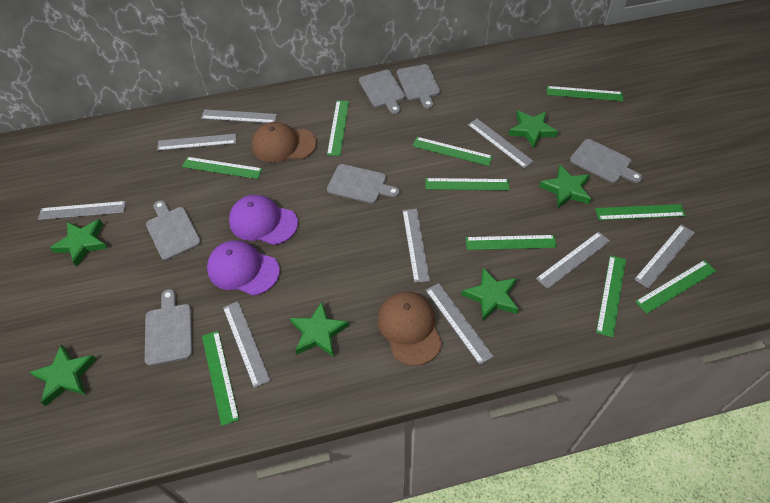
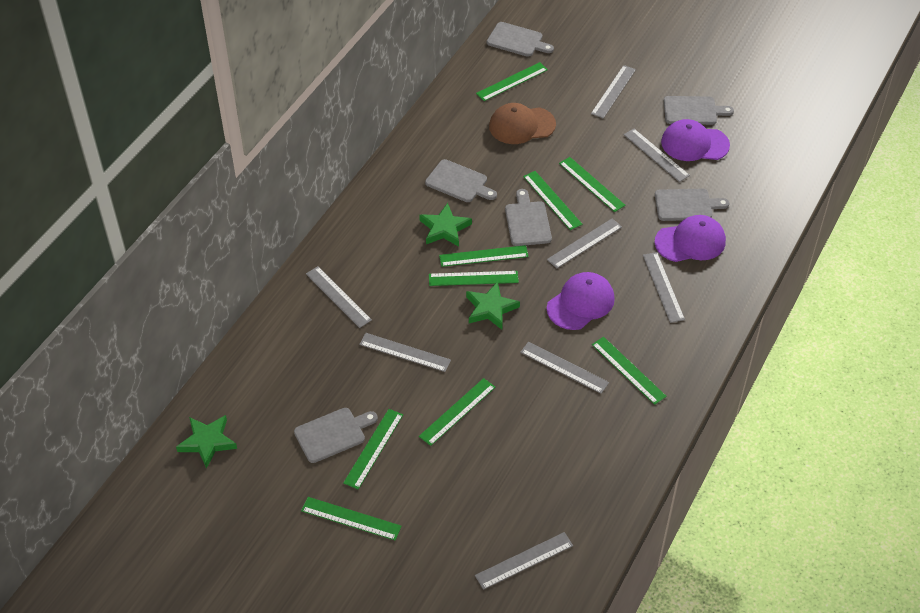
brown cap: [252,122,317,163] [378,292,442,366] = 2 -> [489,103,556,144] = 1
green ruler: [182,157,262,179] [202,331,239,426] [327,100,349,156] [413,137,493,166] [426,178,510,191] [466,235,557,250] [547,86,623,101] [595,204,686,220] [596,255,626,338] [635,260,716,314] = 10 -> [301,497,402,541] [343,409,403,489] [419,378,496,446] [429,271,519,286] [439,245,529,267] [476,62,548,101] [523,171,582,230] [559,157,625,212] [592,337,667,405] = 9
green star: [29,345,97,406] [50,219,108,267] [290,302,349,357] [462,268,519,321] [508,110,558,148] [539,165,591,208] = 6 -> [176,415,237,469] [419,203,472,247] [466,281,520,330] = 3
grey ruler: [38,201,126,220] [157,134,236,151] [201,109,277,123] [223,301,270,388] [402,209,430,283] [425,283,494,365] [468,119,534,169] [536,232,610,289] [634,224,695,289] = 9 -> [306,266,372,328] [359,333,451,372] [475,532,573,590] [520,341,609,394] [547,218,622,269] [591,65,636,118] [624,129,690,182] [643,252,685,323] = 8
purple cap: [207,240,280,296] [229,195,298,245] = 2 -> [547,272,615,330] [655,215,726,262] [661,119,730,161] = 3

